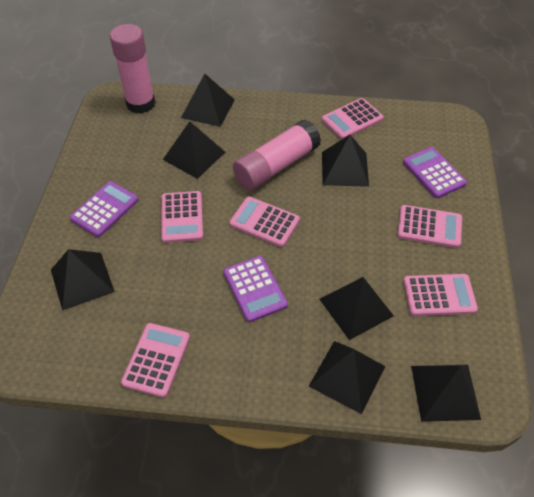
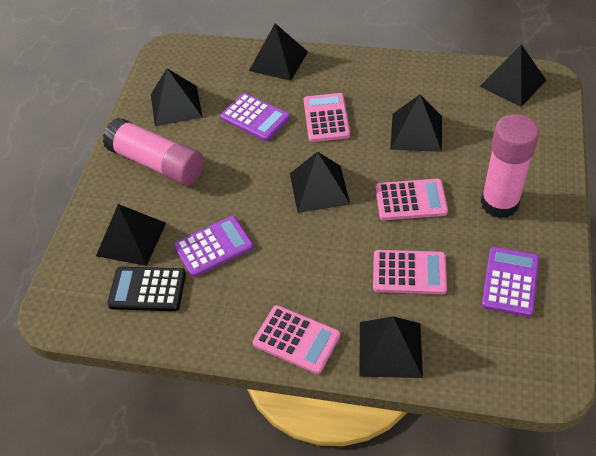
black calculator: none = 0 -> [107,267,186,311] = 1
pink calculator: [121,323,190,398] [161,191,203,243] [229,196,300,247] [322,98,384,139] [397,205,462,248] [403,274,478,316] = 6 -> [253,305,340,374] [304,93,350,142] [373,250,447,294] [376,179,448,220] = 4

